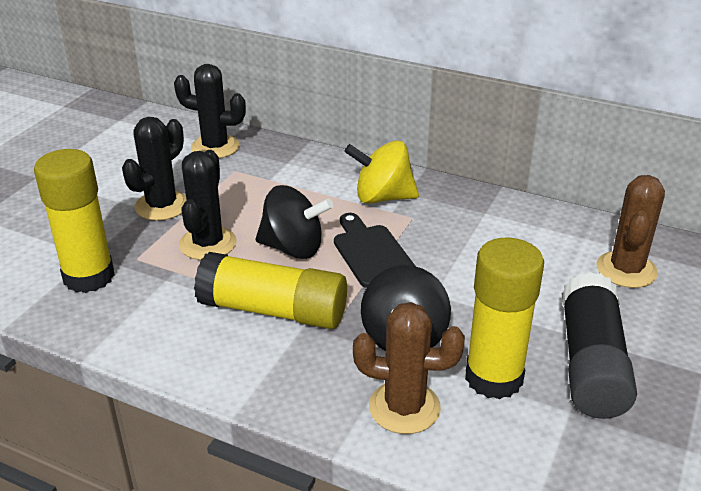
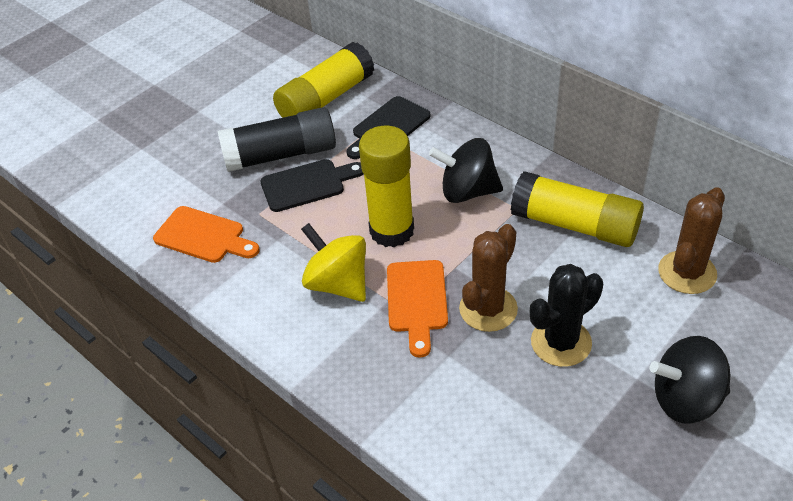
black cactus: [122,117,186,221] [174,64,246,158] [179,150,237,260] = 3 -> [530,264,603,367] = 1
black cutting board: [334,213,416,288] = 1 -> [260,159,364,212] [346,96,430,159] = 2
orange cutting board: none = 0 -> [153,206,260,263] [387,260,448,358] = 2

